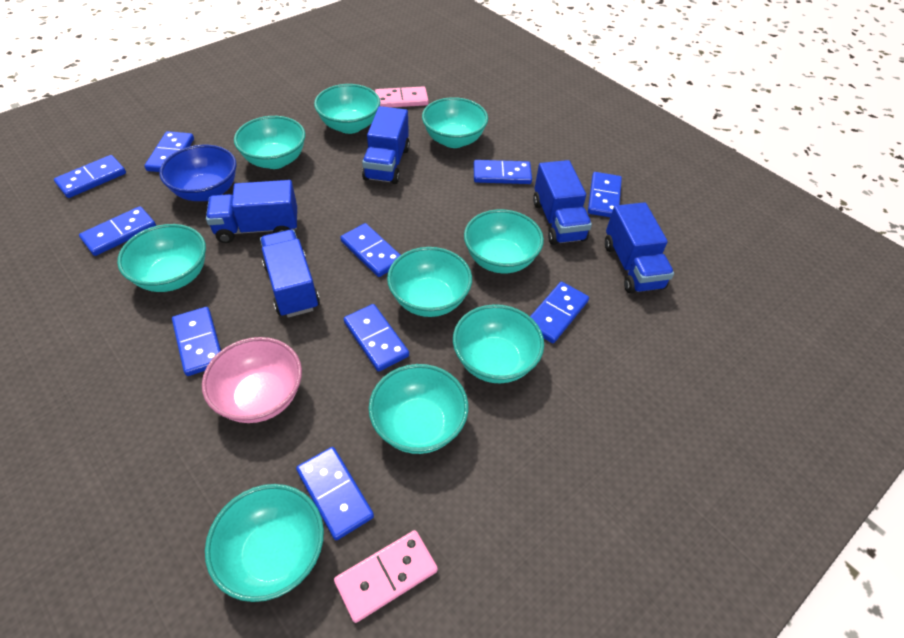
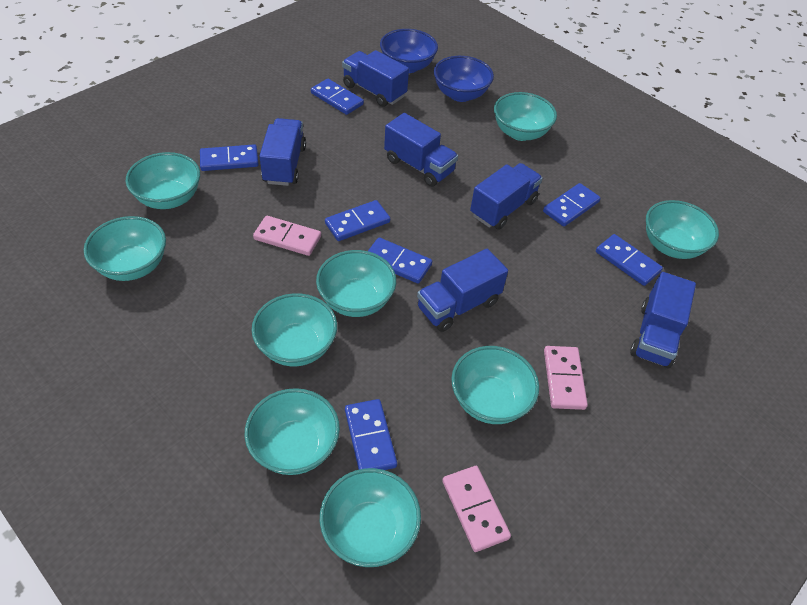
blue bowl: [159,145,237,201] = 1 -> [380,29,438,73] [434,56,494,102] = 2
blue domino: [54,155,126,198] [79,206,156,256] [144,131,194,172] [172,307,221,376] [296,447,374,540] [340,223,400,277] [344,304,409,372] [473,160,532,184] [530,282,589,343] [588,172,622,217] = 10 -> [200,144,259,171] [311,79,364,115] [325,200,390,241] [345,399,397,470] [368,237,432,284] [543,183,601,226] [596,234,663,286] = 7
blue truck: [206,180,297,243] [260,230,320,318] [362,106,410,184] [533,160,592,245] [605,202,674,294] = 5 -> [259,118,306,186] [342,50,409,107] [384,113,458,187] [417,249,508,332] [470,163,543,230] [630,272,696,368] = 6
pink bowl: [202,337,302,423] = 1 -> none = 0
pink domino: [334,530,438,623] [375,86,429,107] = 2 -> [253,216,321,256] [442,466,511,552] [544,346,588,410] = 3

